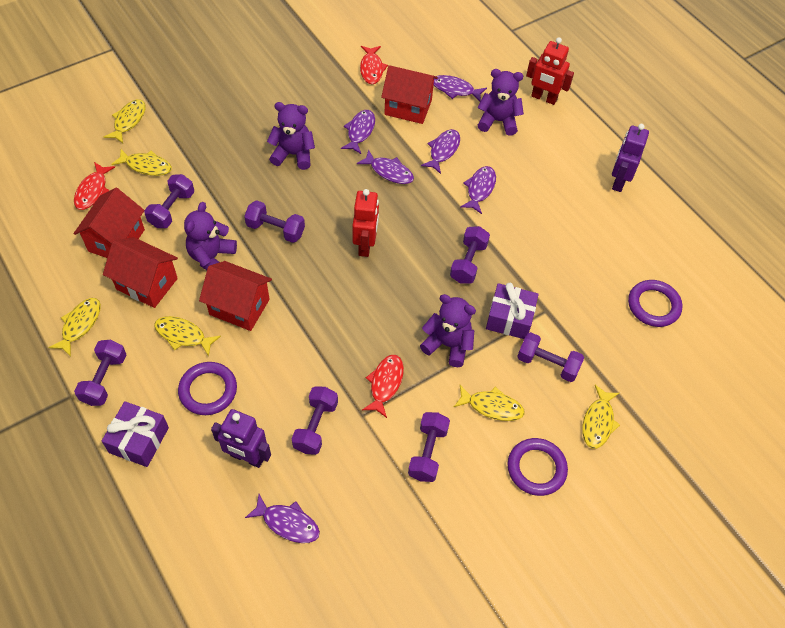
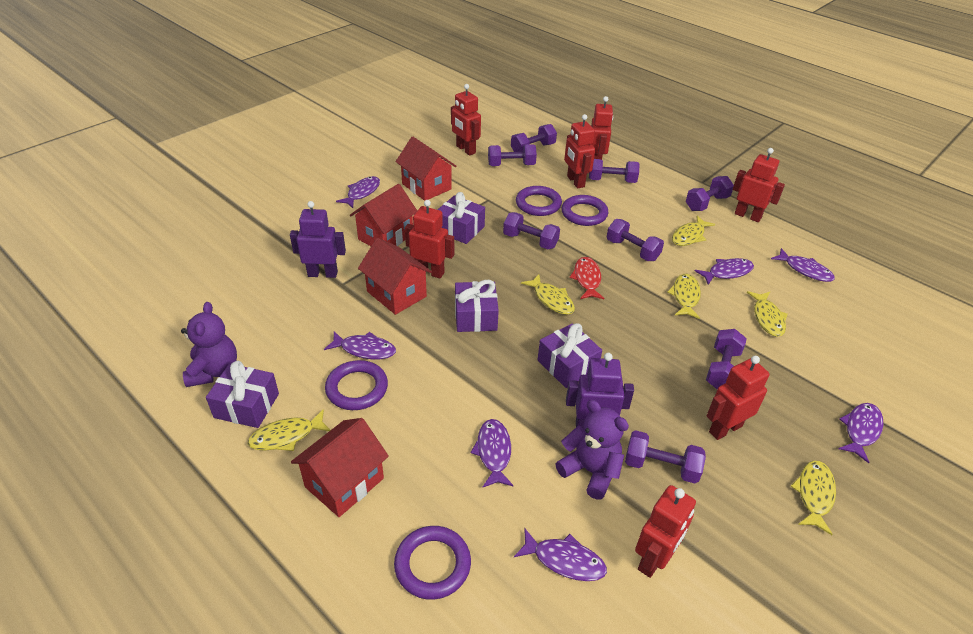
purple dumbbell: [74,340,126,406] [144,174,194,228] [244,200,305,243] [292,386,338,455] [408,412,450,482] [450,226,490,284] [517,332,584,382] = 7 -> [488,144,537,166] [503,212,560,249] [511,124,557,152] [589,159,639,183] [607,219,664,261] [625,430,706,483] [686,176,734,211] [706,329,747,389] = 8
purple fish: [245,494,320,543] [341,110,375,154] [357,149,414,184] [421,129,460,174] [433,75,487,101] [460,166,496,214] = 6 -> [324,331,396,359] [336,176,380,208] [470,419,514,488] [514,529,607,581] [695,258,754,285] [771,248,835,282] [839,403,883,463] = 7
purple gift: [102,401,169,467] [486,283,539,339] = 2 -> [206,361,279,428] [438,192,485,244] [455,280,499,332] [538,323,602,388] = 4
purple ring: [178,362,237,415] [508,438,568,496] [628,280,682,327] = 3 -> [325,360,388,410] [394,526,471,600] [516,186,562,216] [562,195,608,226] = 4
purple teddy bear: [184,202,237,270] [267,102,315,170] [420,294,476,367] [477,69,524,136] = 4 -> [181,302,237,387] [555,400,629,500] = 2
red fish: [74,162,115,210] [360,46,388,84] [362,355,404,418] = 3 -> [569,257,604,299] = 1
red robot: [352,189,379,257] [526,37,574,105] = 2 -> [405,200,454,279] [451,84,481,156] [564,114,595,188] [591,96,613,160] [635,485,696,578] [707,356,769,440] [733,148,785,222] = 7

